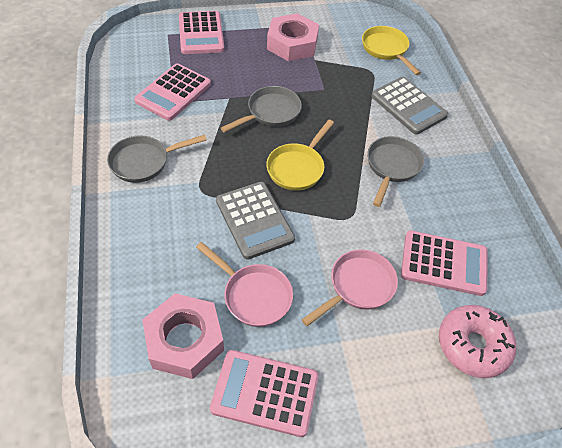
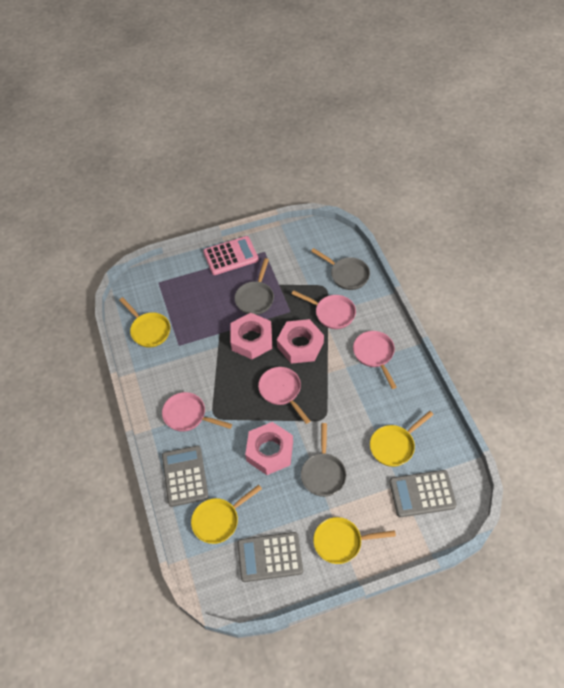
grey calculator: [216,182,295,260] [371,77,448,135] = 2 -> [162,446,209,507] [237,532,303,582] [389,470,457,517] = 3
pink calculator: [134,63,211,121] [179,11,224,54] [210,350,319,437] [401,230,488,296] = 4 -> [203,236,259,275] = 1
pink donut: [439,305,517,378] = 1 -> none = 0
pink nut: [142,293,224,379] [267,13,319,61] = 2 -> [231,313,272,359] [245,422,293,475] [277,319,324,364] = 3
pink pan: [196,242,293,327] [302,249,398,326] = 2 -> [162,392,232,432] [258,367,310,424] [292,290,356,329] [353,331,397,389] = 4
yellow pan: [266,120,334,191] [362,26,421,75] = 2 -> [119,297,170,347] [191,485,262,544] [313,517,396,564] [370,411,434,467] = 4

